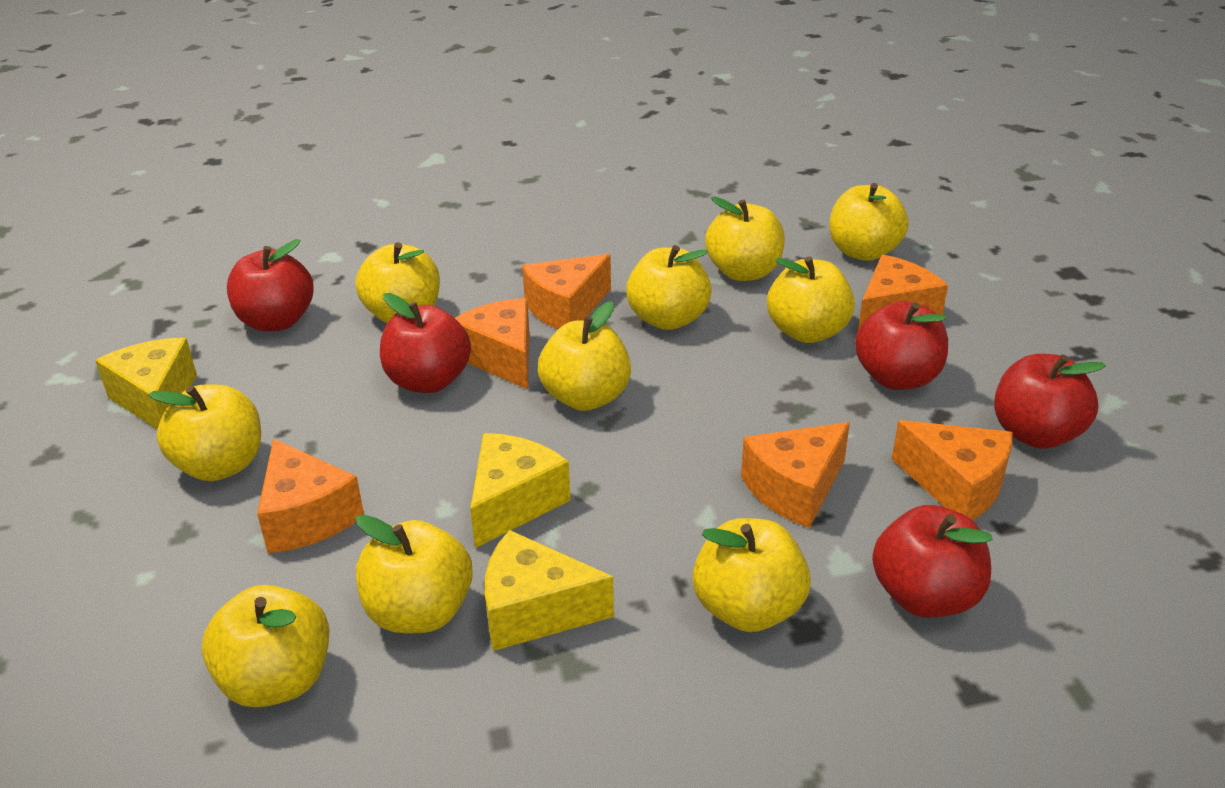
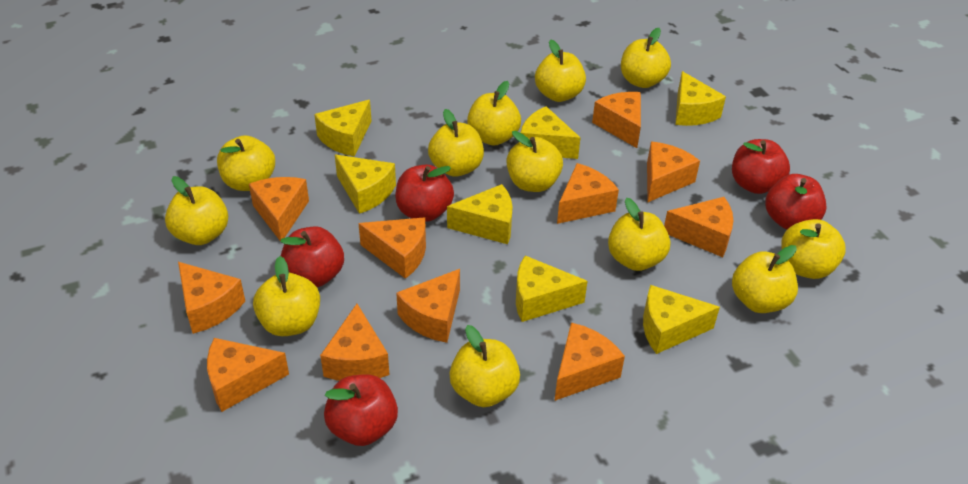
orange cheese: [257,438,364,553] [455,298,530,389] [522,254,611,330] [741,422,850,528] [858,255,948,330] [892,420,1012,520] = 6 -> [178,262,245,334] [207,338,289,412] [249,177,309,241] [320,304,389,381] [358,217,426,279] [396,269,460,343] [554,323,625,401] [557,163,619,224] [592,92,641,148] [647,142,700,202] [664,197,733,257] = 11
yellow apple: [148,384,261,481] [202,585,329,708] [356,242,440,323] [356,515,473,633] [538,301,631,411] [626,245,712,330] [692,518,811,632] [705,196,785,281] [767,257,855,343] [829,183,909,261] = 10 -> [165,176,228,245] [217,135,275,191] [253,256,320,336] [428,109,484,177] [449,325,520,407] [467,81,521,146] [507,131,563,192] [535,39,586,102] [608,198,670,271] [621,28,671,88] [732,245,798,313] [781,219,846,279] = 12
yellow cheese: [95,338,197,430] [470,433,571,548] [485,530,614,651] = 3 -> [314,100,372,157] [335,155,396,214] [447,184,513,244] [516,256,588,322] [520,106,581,159] [643,285,720,354] [675,71,726,126] = 7

